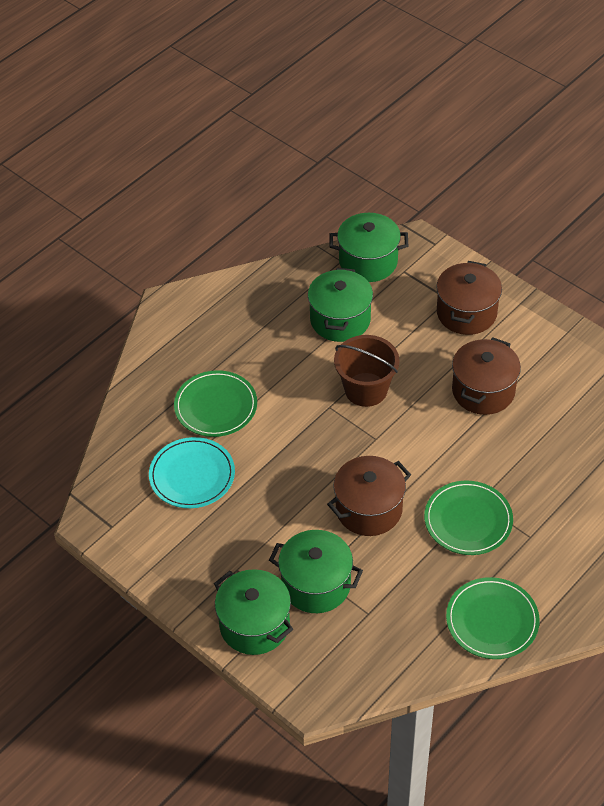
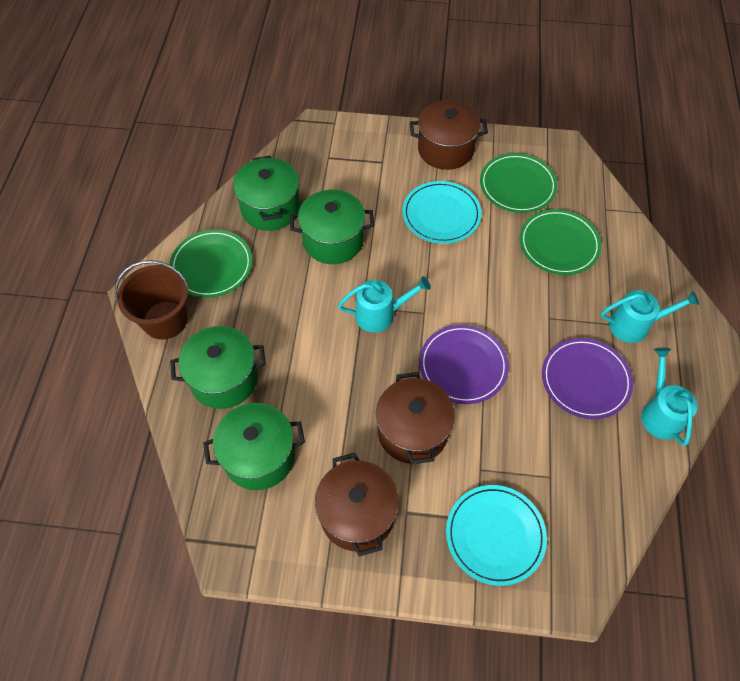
purple plate: none = 0 -> [419,325,509,404] [542,338,633,419] = 2
turquoise plate: [149,437,235,508] = 1 -> [402,181,482,244] [446,485,547,586] = 2
turquoise watering can: none = 0 -> [338,276,431,333] [601,290,699,343] [641,348,697,446] = 3

